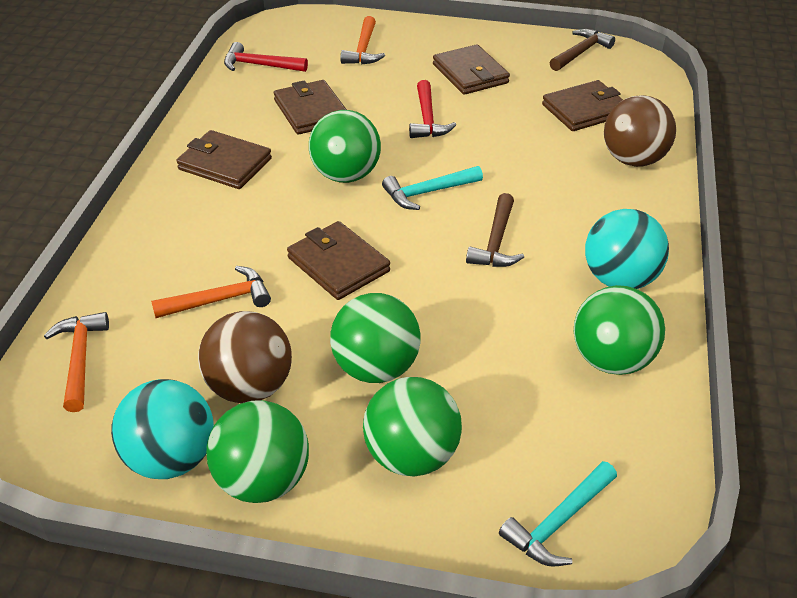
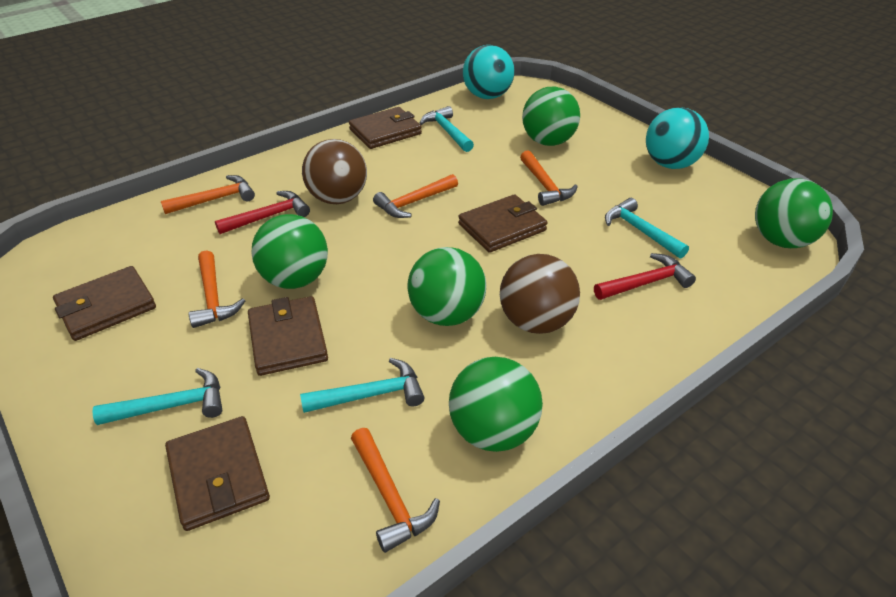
brown hammer: [466,193,524,267] [550,29,615,71] = 2 -> none = 0
orange hammer: [44,312,109,412] [151,266,271,318] [340,16,385,65] = 3 -> [161,175,255,214] [189,250,245,328] [351,428,440,553] [373,174,458,218] [520,150,578,206] = 5
turquoise hammer: [382,166,483,210] [499,461,617,567] = 2 -> [92,368,222,425] [300,358,424,413] [419,106,474,152] [605,198,689,259] = 4

